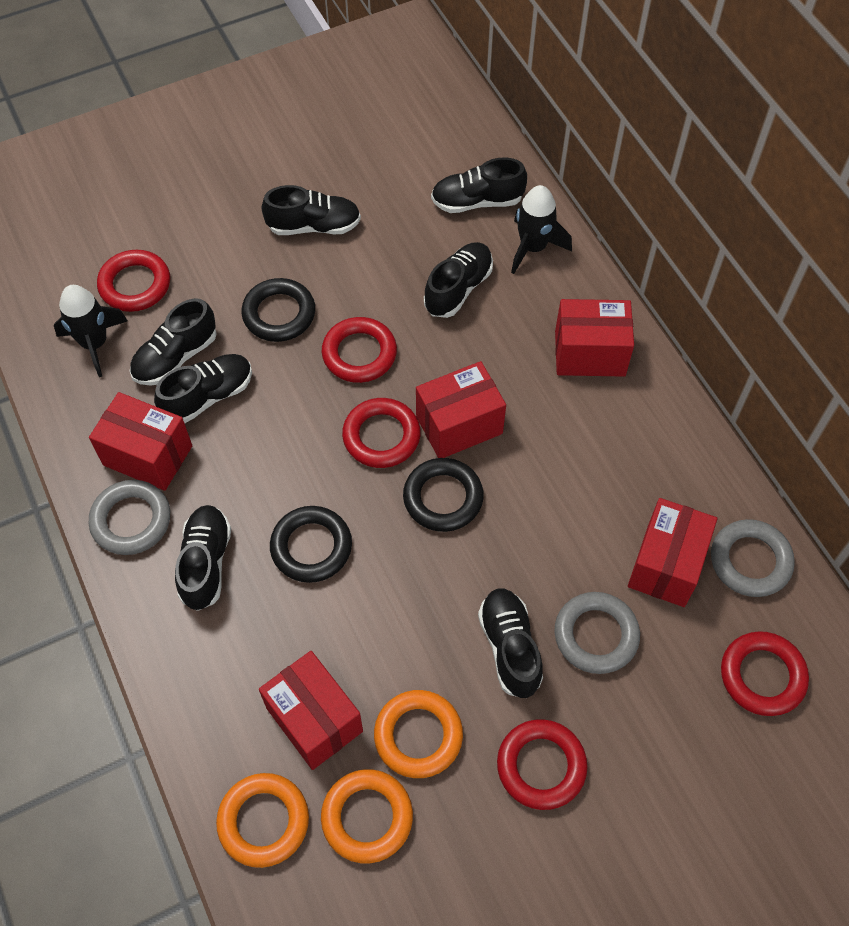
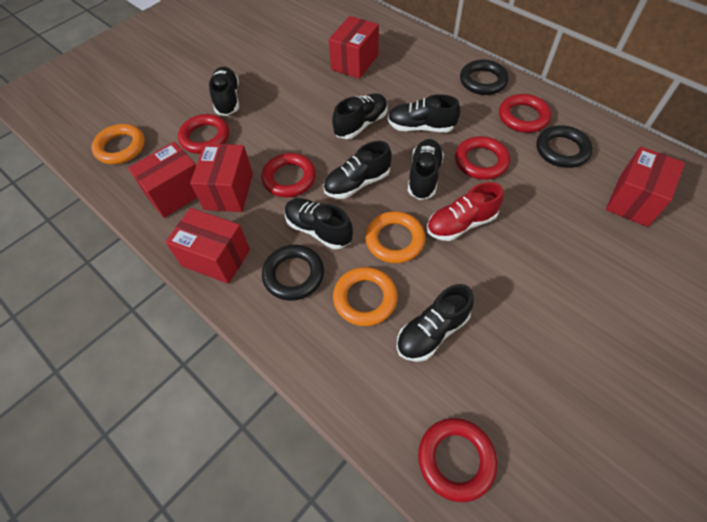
black rocket: [54,285,128,377] [511,185,572,274] = 2 -> none = 0
grey ring: [89,480,170,555] [554,592,640,674] [711,519,795,597] = 3 -> none = 0
red shoe: none = 0 -> [427,182,504,241] = 1

